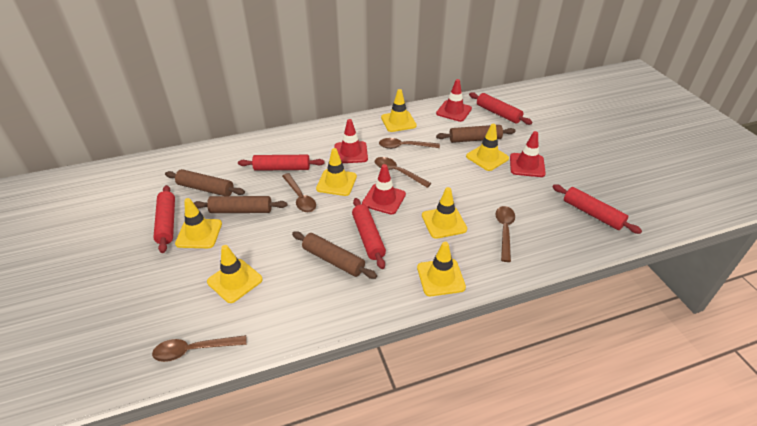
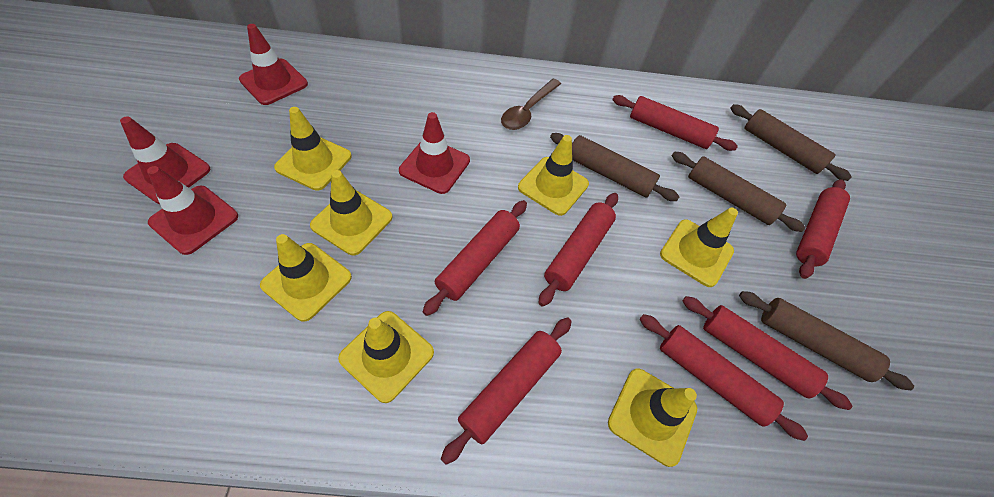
brown spoon: [152,335,247,362] [282,173,316,212] [375,157,431,188] [379,138,440,149] [495,206,515,262] = 5 -> [501,79,561,130] = 1
red rolling pin: [153,185,175,253] [238,155,325,171] [352,198,386,269] [469,92,532,125] [552,184,642,234] = 5 -> [423,200,527,316] [441,317,572,465] [538,193,618,307] [612,95,738,151] [640,314,808,441] [683,296,852,410] [796,179,850,279] = 7

